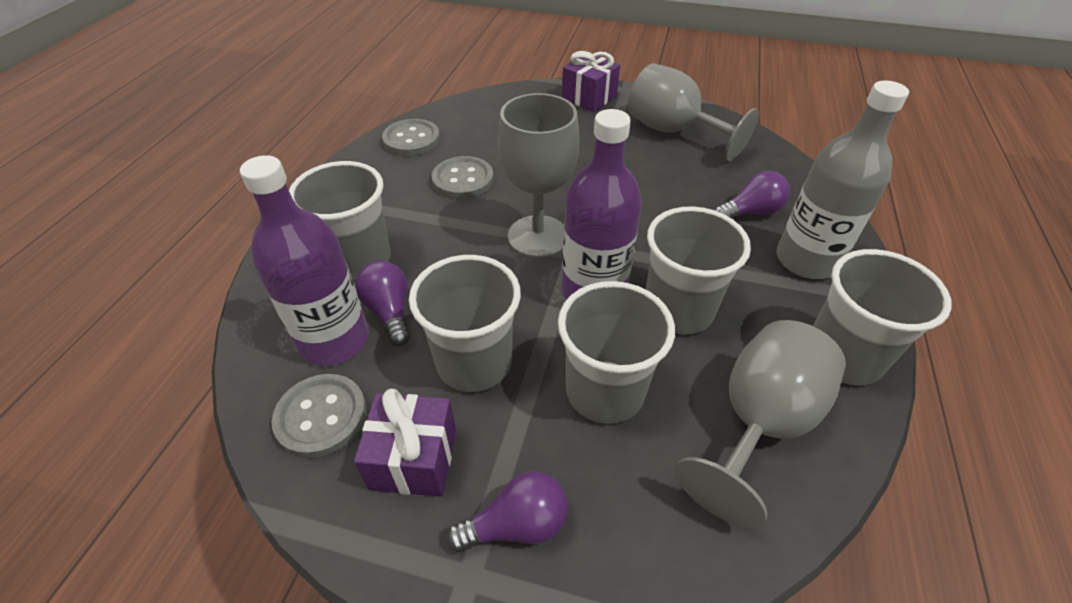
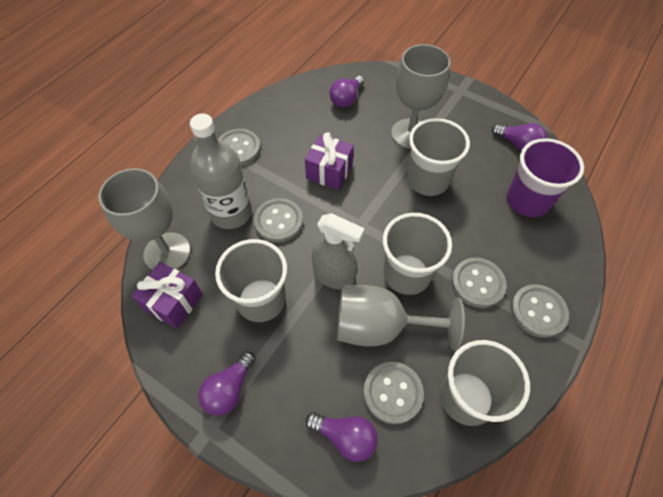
grey button: [271,374,367,458] [382,119,440,156] [432,156,494,199] = 3 -> [218,129,261,166] [254,198,303,242] [363,362,424,424] [451,258,507,308] [511,284,569,338] = 5
grey cup: [289,161,391,280] [409,255,521,392] [558,281,675,424] [646,206,751,335] [813,249,952,385] = 5 -> [215,239,287,322] [383,213,452,295] [407,118,470,196] [440,340,530,426] = 4
grey spray bottle: none = 0 -> [312,213,365,289] = 1
purple bottle: [240,155,369,366] [562,109,642,300] = 2 -> none = 0
purple cup: none = 0 -> [506,138,584,217] = 1
purple light bulb: [355,261,410,346] [446,471,568,552] [714,171,790,219] = 3 -> [198,351,256,416] [306,412,378,462] [329,76,364,108] [492,123,547,151] = 4

